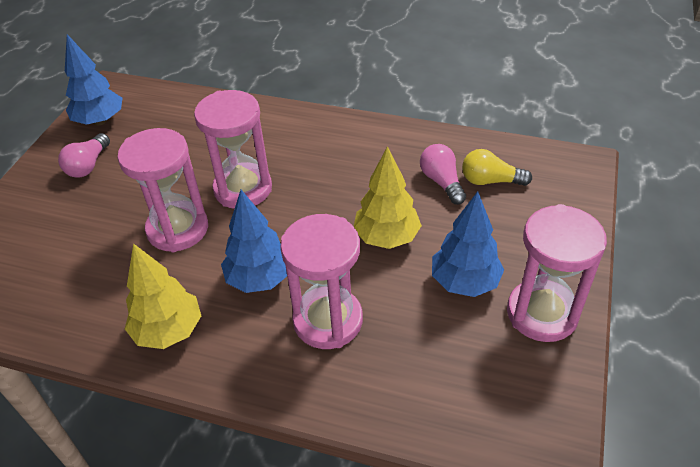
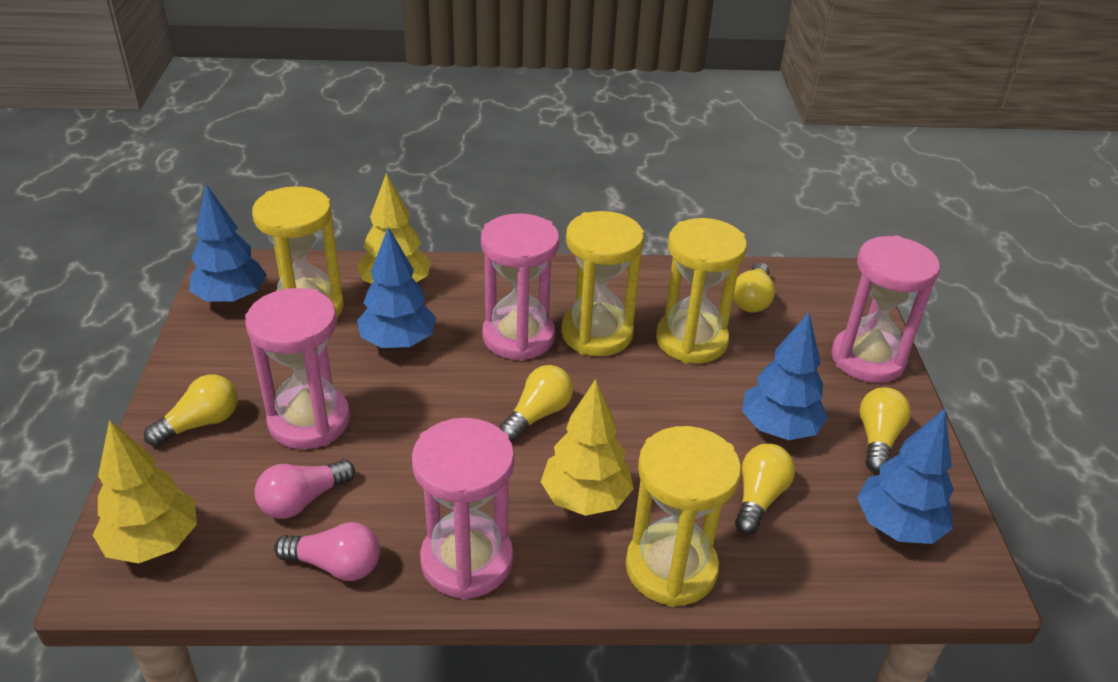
blue tree: [65,34,122,125] [221,190,287,293] [432,191,504,297] = 3 -> [189,184,267,304] [357,227,436,349] [742,312,828,440] [857,409,954,544] = 4
yellow hourglass: none = 0 -> [252,186,344,318] [561,211,644,356] [626,426,741,607] [656,218,747,364] = 4
yellow light bulb: [462,149,532,186] = 1 -> [144,374,238,447] [499,365,573,441] [733,263,775,313] [735,444,795,535] [859,387,911,472] = 5
yellow tree: [125,243,201,349] [354,146,422,249] = 2 -> [93,420,197,563] [357,173,431,284] [541,379,634,516] = 3

